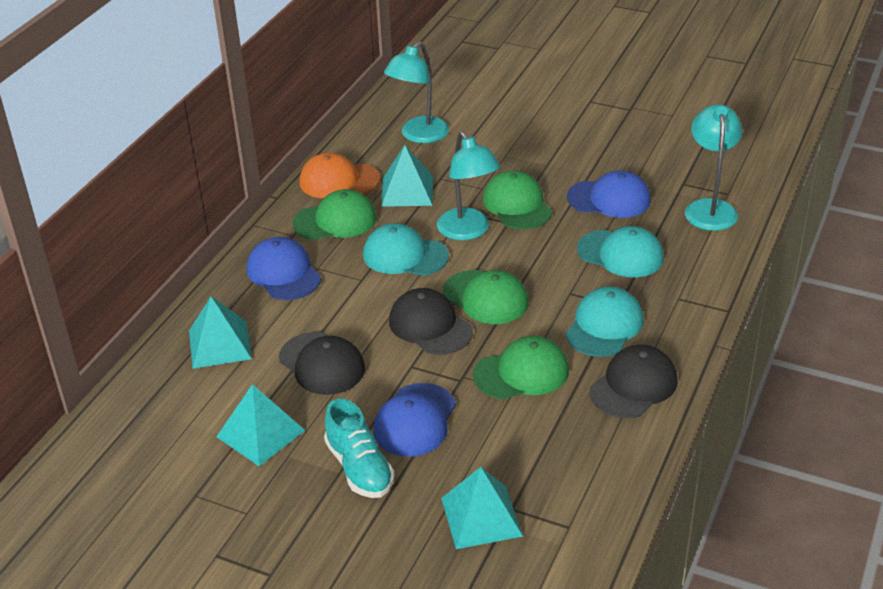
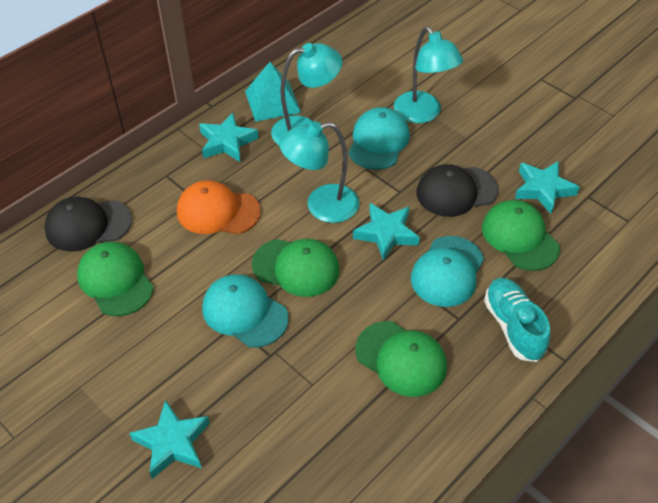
black cap: [279,332,365,395] [389,288,473,355] [590,345,678,418] = 3 -> [44,197,132,252] [416,164,498,217] = 2
blue cap: [247,237,321,300] [373,383,456,457] [567,170,651,218] = 3 -> none = 0
turquoise pyramid: [189,296,252,369] [216,384,305,466] [381,145,433,207] [441,467,523,549] = 4 -> [245,62,301,122] = 1
turquoise star: none = 0 -> [129,400,210,479] [199,113,259,162] [353,203,420,261] [515,161,580,214] = 4

